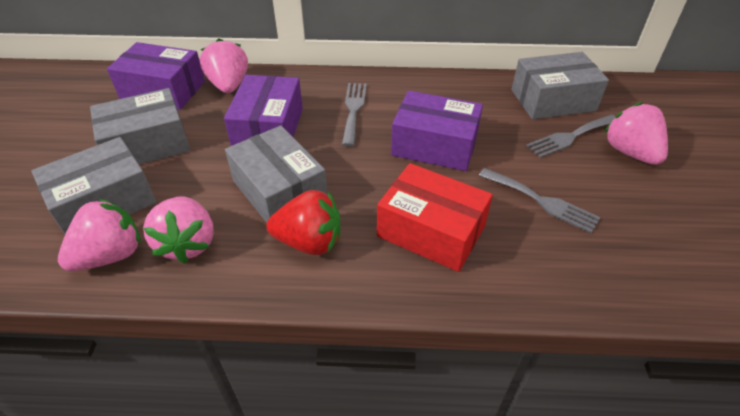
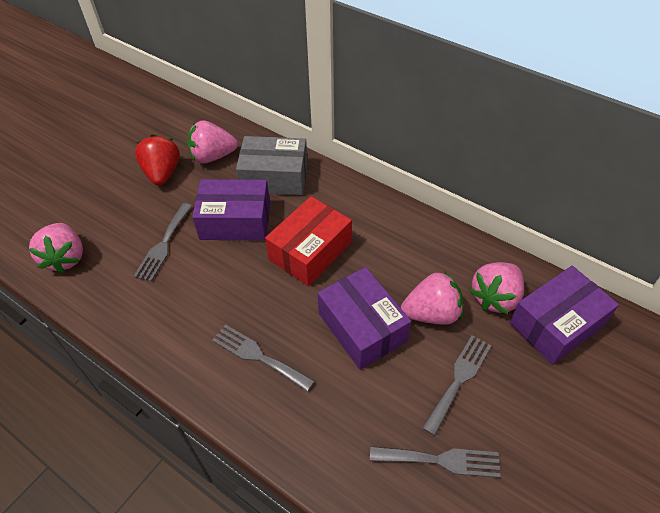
grey box: [32,137,156,234] [90,88,190,165] [225,126,327,223] [512,52,609,119] = 4 -> [236,136,308,195] = 1
grey fork: [342,83,367,147] [479,168,601,233] [526,115,616,158] = 3 -> [133,203,192,282] [212,324,315,392] [370,446,501,478] [422,335,492,436] = 4

